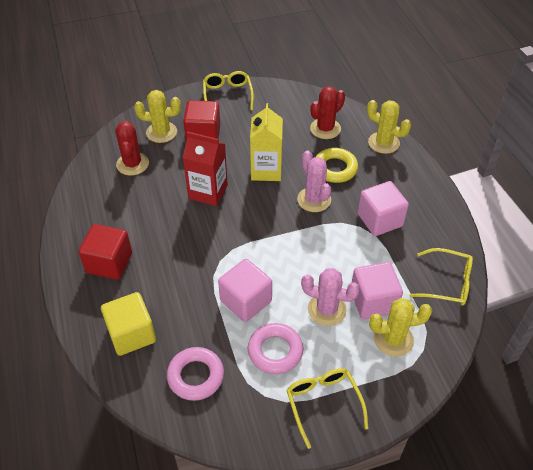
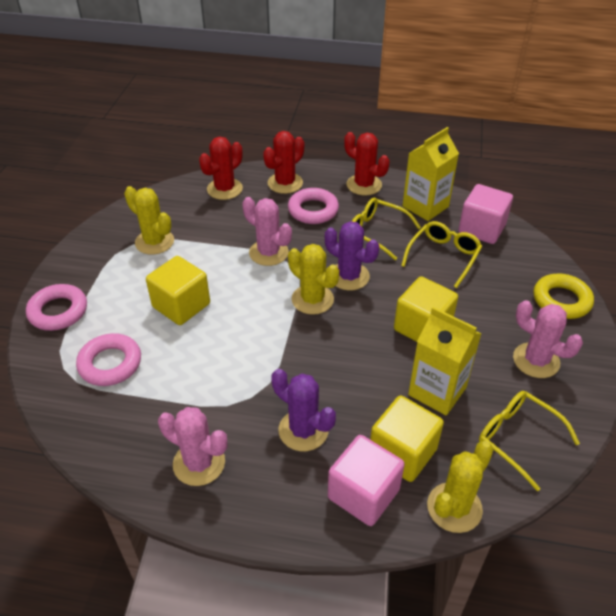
pink cactus: [297,151,331,212] [301,268,360,326] = 2 -> [158,407,228,486] [242,197,292,266] [513,300,583,378] = 3
pink cube: [218,259,272,322] [352,262,403,319] [358,181,409,236] = 3 -> [328,435,405,526] [458,184,513,244] = 2
pink ring: [167,347,224,401] [248,323,303,374] = 2 -> [26,284,87,331] [76,333,141,386] [288,188,339,224] = 3
purple cactus: none = 0 -> [271,369,336,451] [325,221,379,290] = 2
red cactus: [115,121,149,176] [310,86,345,139] = 2 -> [199,137,243,200] [263,131,304,194] [344,132,389,196] = 3
red carton: [183,132,228,206] = 1 -> none = 0
red cube: [78,224,132,280] [183,100,220,141] = 2 -> none = 0
yellow carton: [250,103,283,181] = 1 -> [402,127,459,221] [408,307,481,416] = 2
yellow cube: [101,292,156,356] = 1 -> [146,256,210,325] [370,395,444,482] [394,276,458,342] = 3

